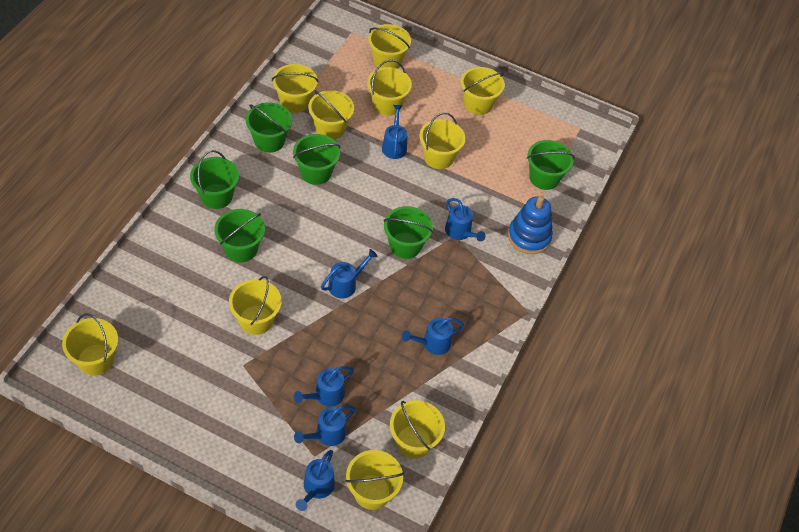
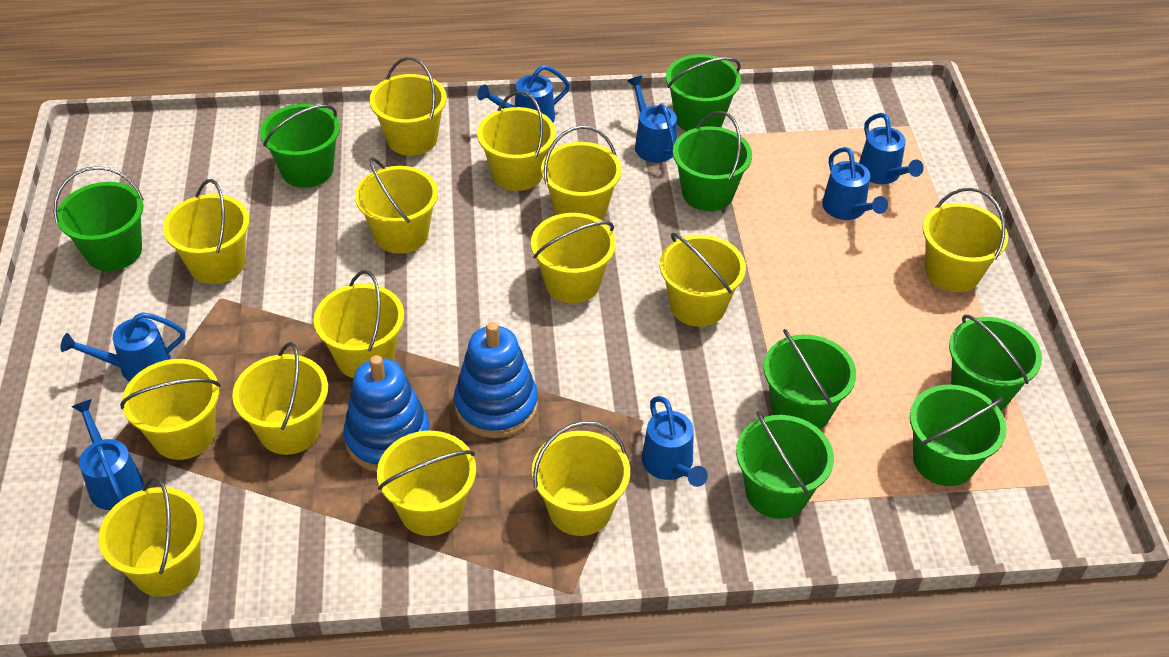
blue stacking toy: [508,196,553,254] = 1 -> [343,355,430,472] [454,322,538,438] = 2
green bucket: [190,150,239,209] [215,209,265,262] [246,102,292,153] [293,134,341,185] [383,206,433,259] [527,140,575,190] = 6 -> [54,166,144,271] [260,104,340,188] [666,54,741,131] [673,111,752,211] [736,411,834,519] [764,329,856,430] [910,385,1007,486] [949,315,1042,411] = 8
yellow bucket: [62,313,118,376] [229,276,282,335] [272,64,319,113] [308,90,354,140] [345,450,404,510] [367,60,412,116] [368,24,411,69] [390,400,445,459] [419,112,465,169] [461,67,505,115] = 10 -> [98,476,204,597] [120,359,221,460] [163,179,249,284] [232,342,328,455] [314,270,404,378] [355,157,438,254] [369,57,447,156] [377,430,476,536] [477,91,556,191] [531,213,616,303] [532,421,630,536] [541,126,622,220] [660,232,746,327] [923,188,1008,292] = 14

